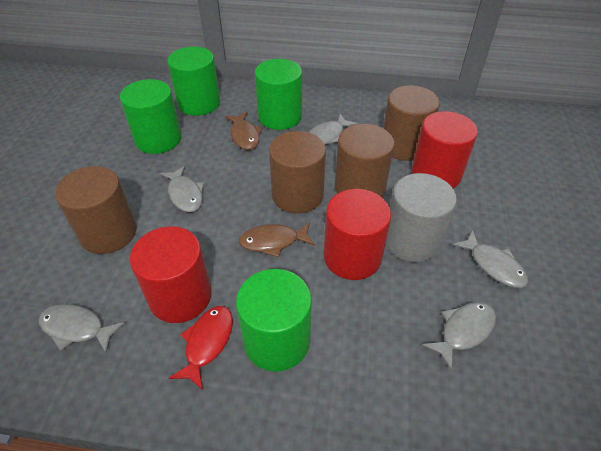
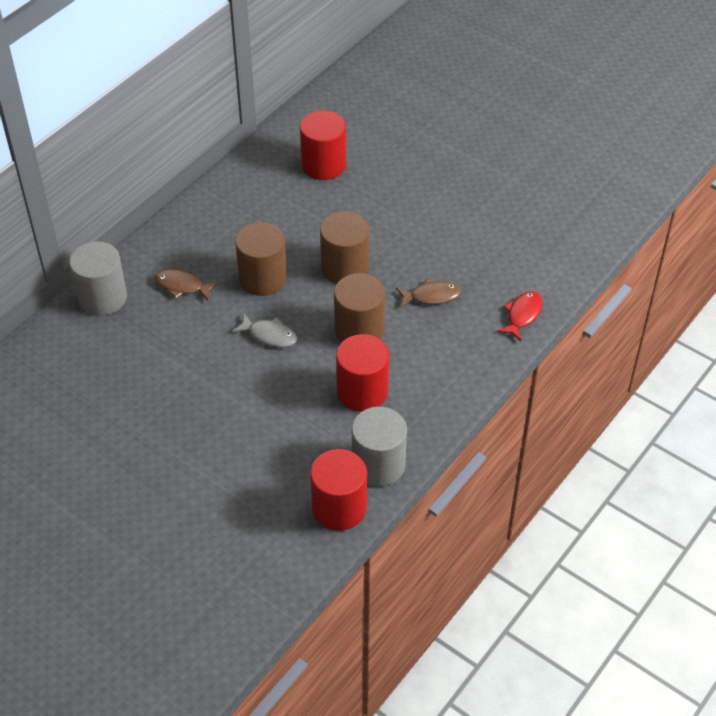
brown cylinder: [55,166,137,254] [269,131,326,214] [335,124,394,197] [383,85,440,161] = 4 -> [235,222,287,296] [320,212,369,284] [334,273,385,343] = 3
green cylinder: [120,79,182,154] [167,46,220,116] [236,269,312,371] [255,59,302,130] = 4 -> none = 0
grey cylinder: [386,173,457,262] = 1 -> [69,241,127,316] [351,407,407,487] = 2
grey fish: [39,304,125,353] [160,165,204,212] [309,114,357,145] [423,302,496,370] [452,230,528,288] = 5 -> [232,313,297,347] = 1

